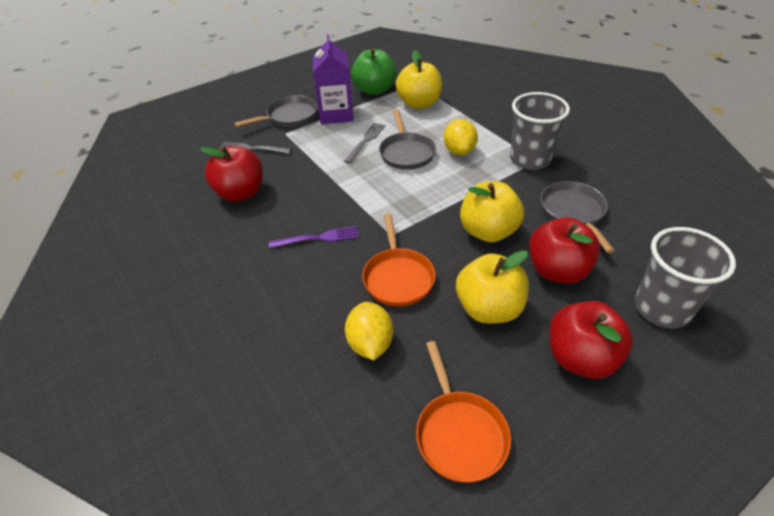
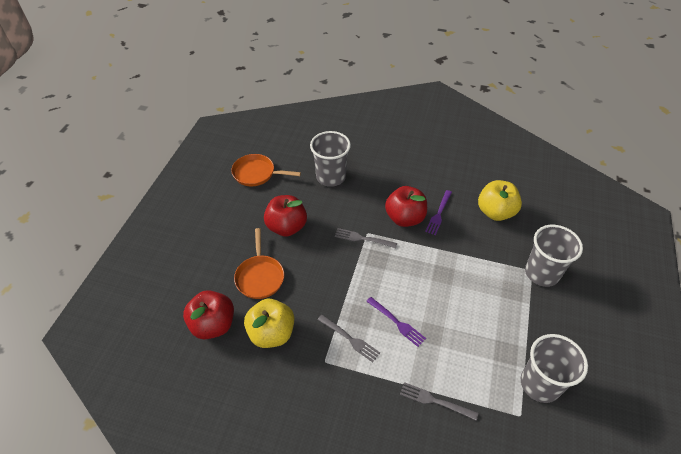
green apple: [351,48,397,95] = 1 -> none = 0
grey cup: [510,92,570,170] [635,227,736,329] = 2 -> [310,131,351,187] [521,334,588,403] [525,225,583,287] = 3
grey fork: [219,142,291,154] [344,123,385,164] = 2 -> [318,315,380,362] [335,228,397,248] [400,382,478,421] = 3
grey pan: [234,95,318,127] [379,109,436,170] [541,181,615,253] = 3 -> none = 0
purple carton: [313,34,354,124] = 1 -> none = 0
purple fork: [269,226,359,248] = 1 -> [366,297,426,347] [425,190,452,235] = 2
yellow apple: [396,50,442,109] [456,250,529,324] [460,181,524,243] = 3 -> [244,299,294,348] [478,180,522,221] = 2
yellow lemon: [345,302,393,360] [444,119,478,155] = 2 -> none = 0

